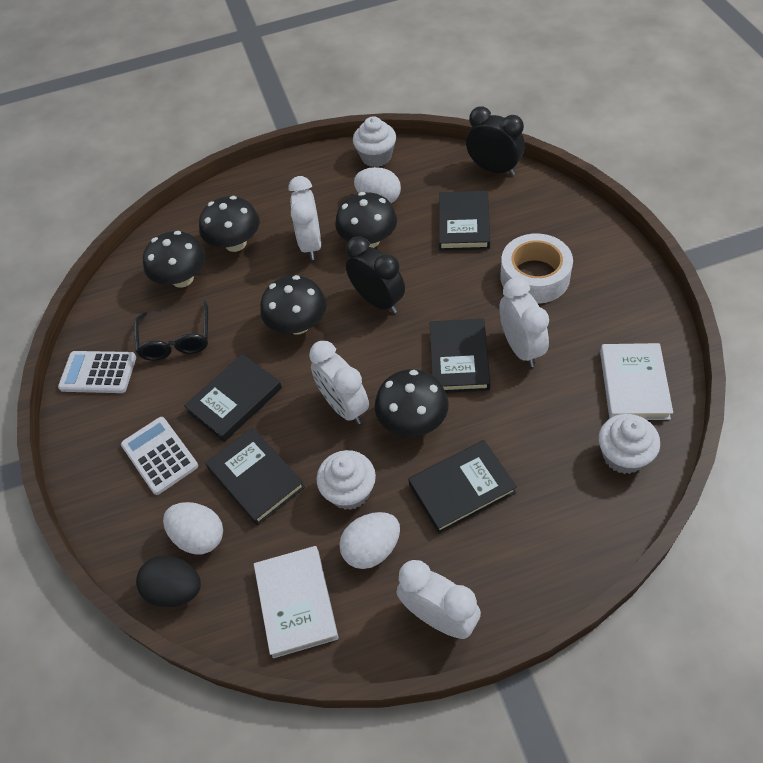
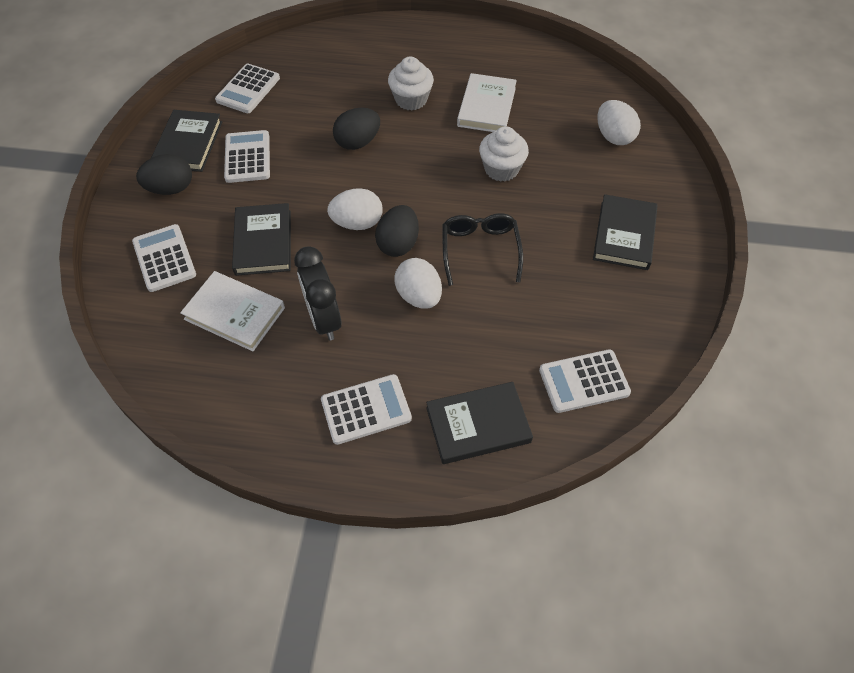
black book: [184,354,282,442] [205,427,305,526] [408,440,517,534] [430,319,490,393] [439,191,490,251] = 5 -> [151,110,222,172] [232,203,291,276] [426,382,533,464] [593,194,658,270] = 4
black clock: [346,236,405,313] [466,106,525,176] = 2 -> [294,246,342,340] = 1
black egg: [136,555,201,607] = 1 -> [136,154,192,195] [333,108,380,150] [375,205,419,257] = 3
black mushroom: [143,231,206,288] [199,196,260,252] [260,275,327,334] [335,192,397,248] [375,369,449,437] = 5 -> none = 0
white calculator: [58,351,136,393] [121,417,198,495] = 2 -> [132,224,196,292] [215,64,280,113] [224,130,270,183] [321,374,412,445] [539,349,631,413] = 5
white clock: [289,176,321,260] [309,341,369,424] [397,560,481,639] [500,277,549,367] = 4 -> none = 0
white cupcake: [316,450,376,510] [353,116,396,167] [599,414,660,474] = 3 -> [388,56,434,111] [479,126,529,182] = 2
white tape: [500,234,573,304] = 1 -> none = 0

